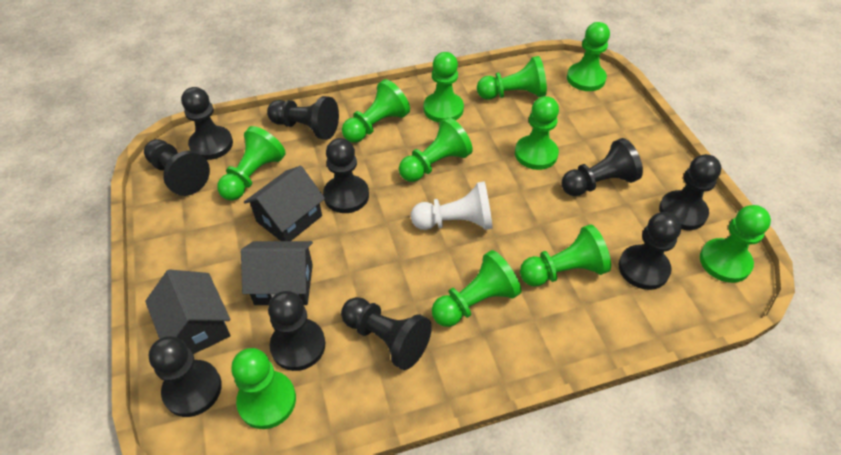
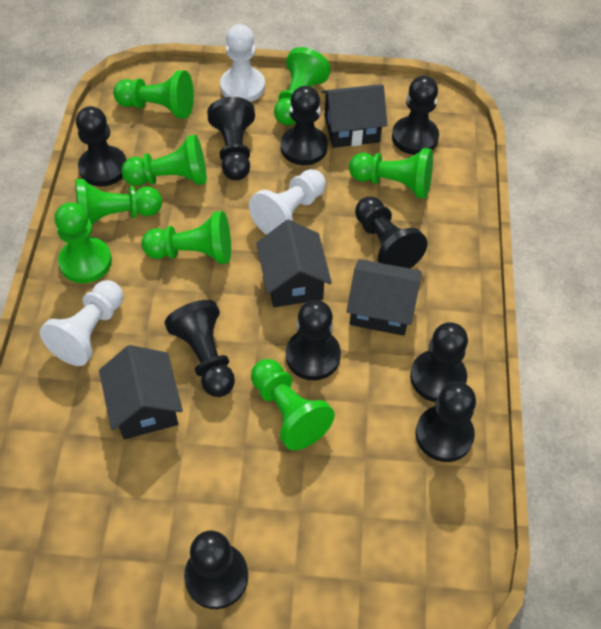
black house: [145,269,231,354] [241,241,313,305] [244,166,325,241] = 3 -> [99,345,183,439] [256,220,332,307] [321,84,387,148] [347,259,421,336] = 4
green pawn: [217,126,286,201] [231,348,296,429] [342,79,410,143] [399,117,473,182] [424,52,464,123] [432,250,521,327] [477,56,547,100] [515,96,559,170] [520,225,611,286] [567,22,610,91] [700,205,771,283] = 11 -> [55,203,112,283] [75,179,162,225] [113,71,194,119] [121,135,207,186] [141,211,231,264] [251,359,335,450] [274,47,331,125] [349,148,433,199] = 8
white pawn: [411,181,493,230] = 1 -> [40,280,123,366] [220,24,265,102] [249,169,326,235] = 3

